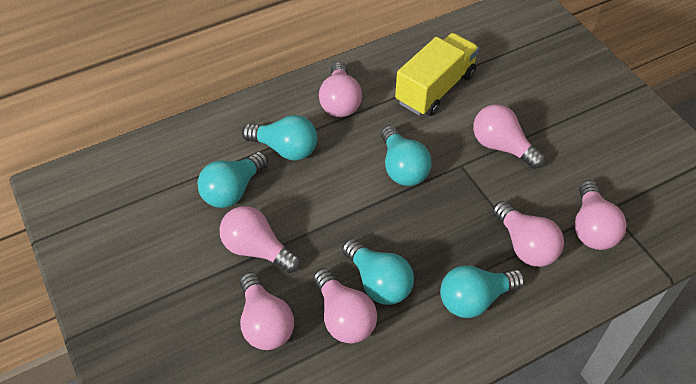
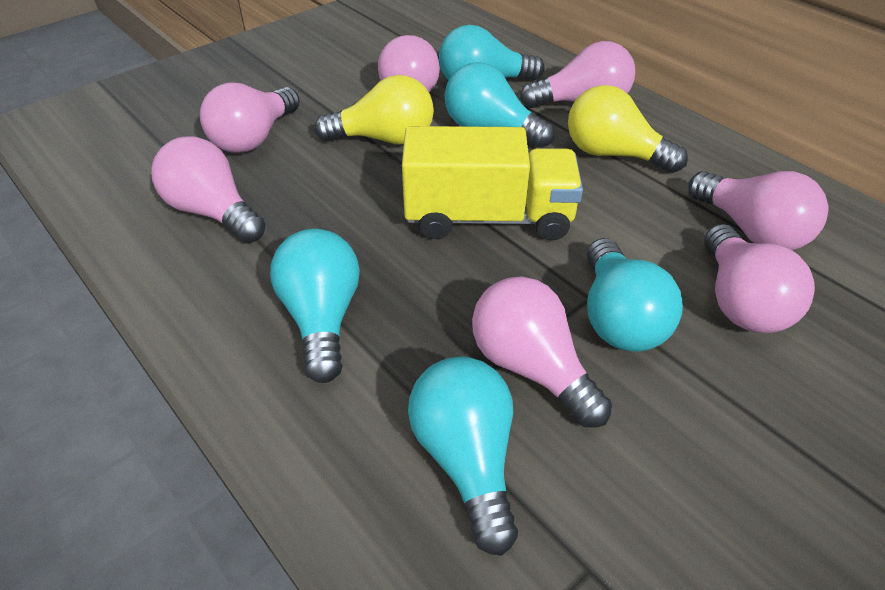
yellow light bulb: none = 0 -> [315,75,434,145] [568,85,688,173] = 2

